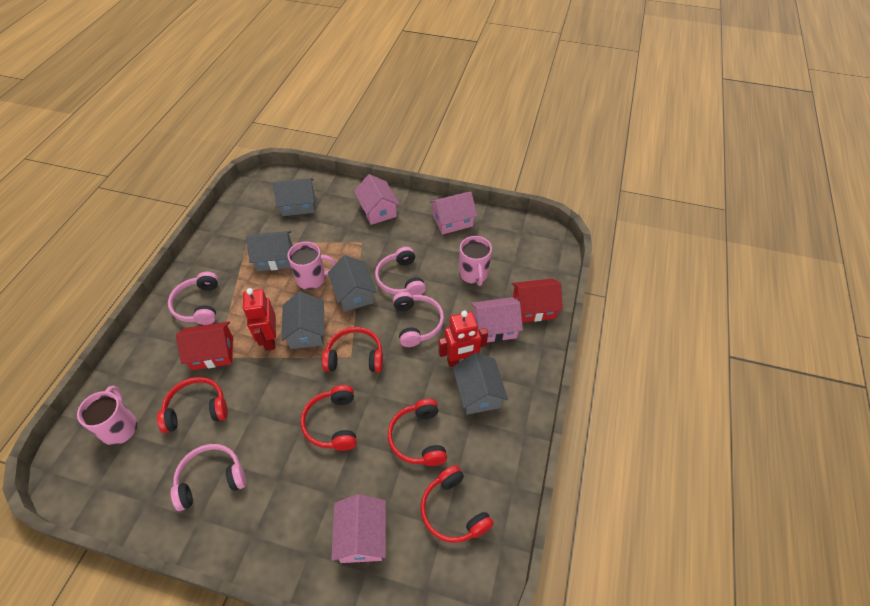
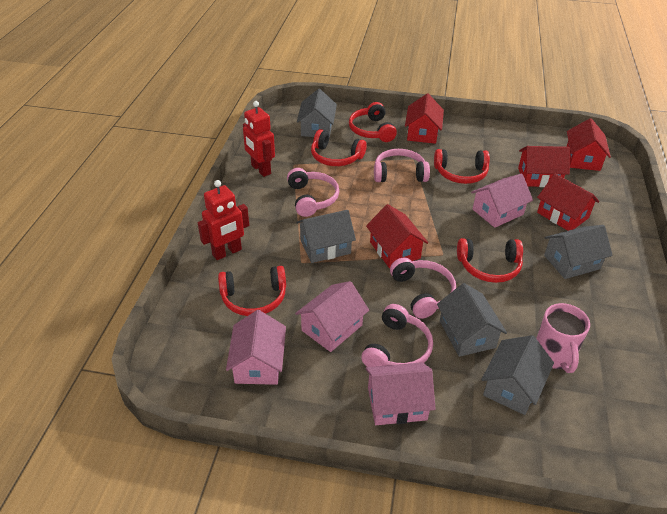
pink mug: [77,386,137,445] [287,242,336,290] [459,236,492,286] = 3 -> [536,303,590,373] = 1
red house: [176,322,233,370] [512,279,563,322] = 2 -> [366,204,428,268] [405,94,444,144] [518,146,570,187] [537,174,600,231] [566,118,611,171] = 5

